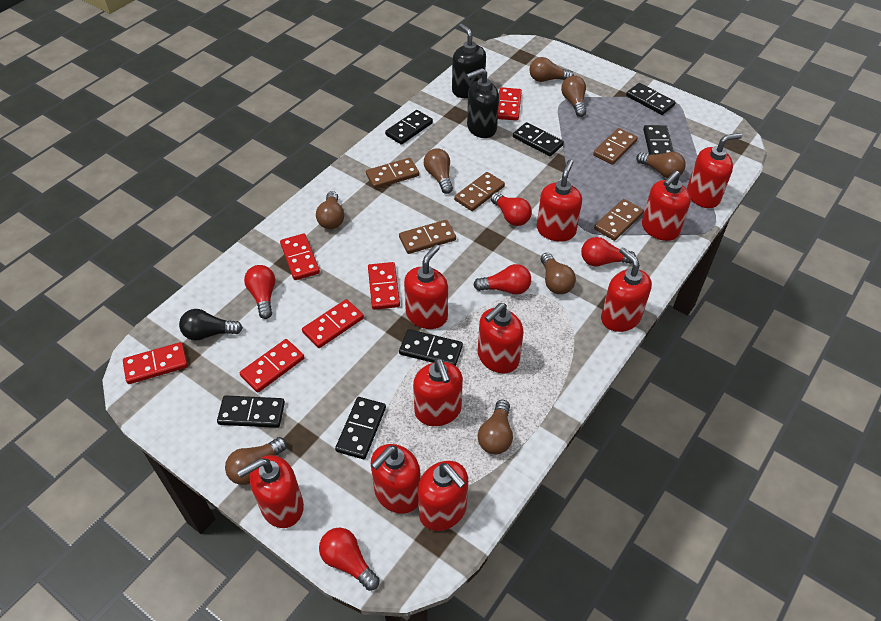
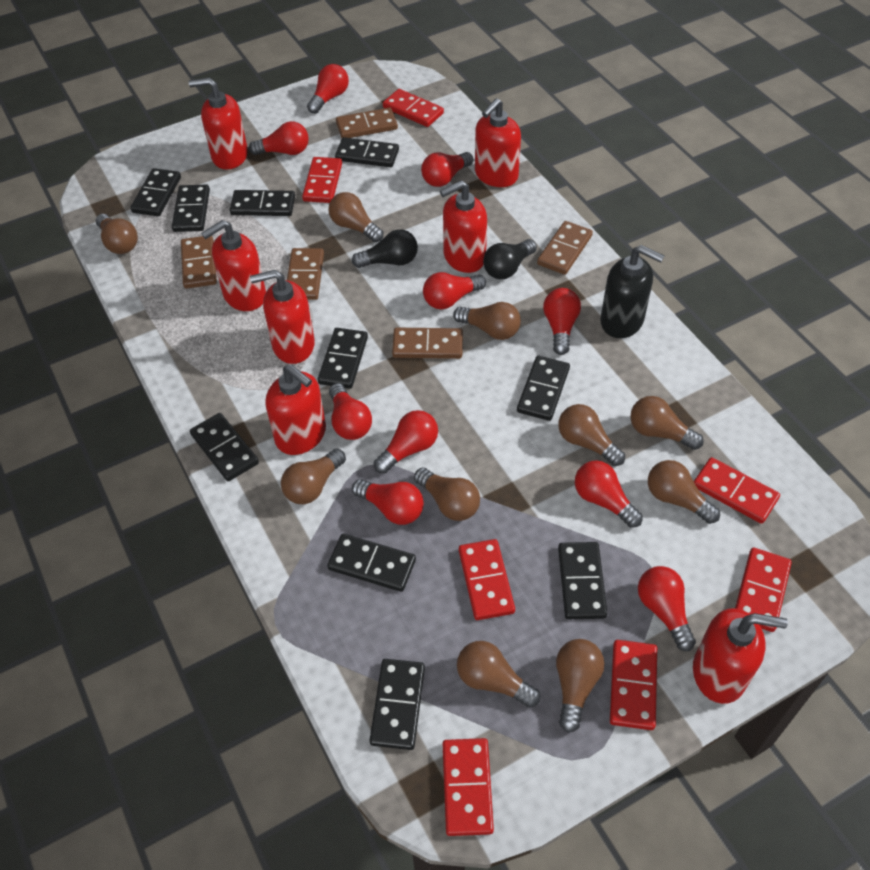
black domino: [217,395,285,428] [335,397,386,459] [385,110,433,145] [399,329,463,366] [513,122,564,156] [626,83,676,115] [643,125,674,155] = 7 -> [130,168,181,216] [172,185,210,232] [190,413,259,481] [230,190,295,216] [318,328,368,389] [327,534,416,592] [335,137,399,167] [369,659,425,750] [517,356,570,421] [558,542,607,619] = 10
black light bulb: [179,309,243,341] = 1 -> [352,229,418,268] [483,239,537,279] = 2
black soap dispenser: [452,24,486,98] [466,68,499,138] = 2 -> [600,245,664,338] = 1
brown light bulb: [225,437,287,485] [316,191,344,229] [424,149,453,194] [478,400,513,454] [529,57,574,82] [541,253,576,294] [561,75,586,117] [636,152,686,178] = 8 -> [96,214,138,254] [281,449,346,504] [328,192,383,242] [414,468,480,521] [453,302,521,340] [457,641,540,708] [556,639,605,733] [558,404,625,466] [630,396,704,450] [648,460,720,524] = 10
red domino: [123,342,188,384] [240,339,305,393] [280,234,320,280] [302,299,364,348] [368,262,400,310] [498,87,522,121] = 6 -> [302,157,342,203] [383,89,444,127] [443,738,494,836] [459,539,515,620] [610,640,657,730] [694,457,780,524] [735,548,792,632] = 7
red light bulb: [244,265,275,319] [319,528,380,591] [473,264,531,295] [491,192,532,226] [581,237,636,267] = 5 -> [249,121,309,155] [307,64,349,114] [329,383,372,440] [352,479,424,525] [374,410,438,474] [421,152,473,187] [423,272,486,309] [543,288,581,355] [575,460,643,528] [638,566,696,651] = 10
red soap dispenser: [237,455,304,528] [371,444,421,514] [404,245,448,329] [413,358,463,426] [418,461,468,531] [478,303,523,373] [537,159,582,242] [601,247,652,332] [642,170,691,241] [687,133,742,208] = 10 -> [189,77,248,169] [201,220,266,311] [250,270,315,364] [265,364,326,455] [440,180,487,273] [475,98,521,187] [693,608,788,704] = 7

